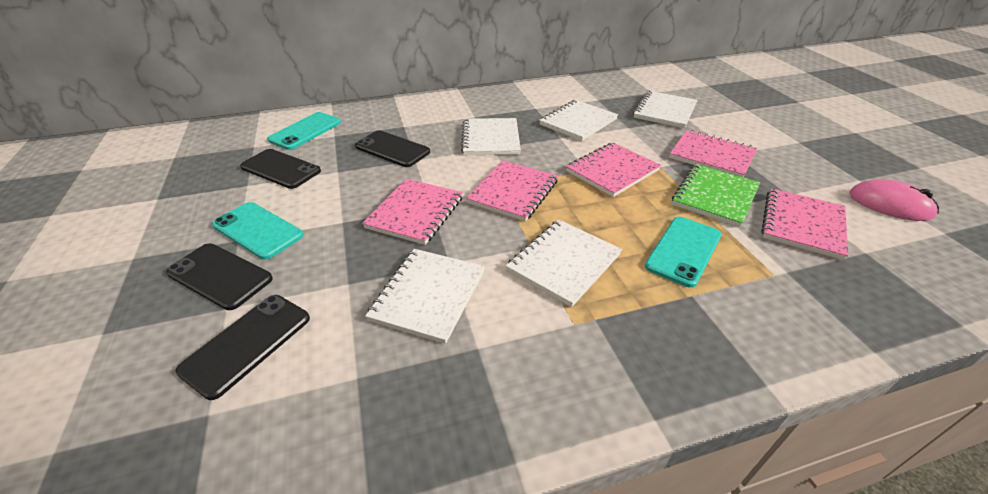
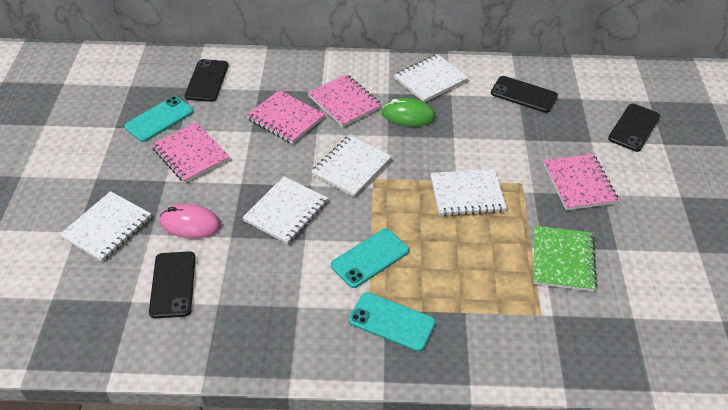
green mouse: none = 0 -> [381,98,436,127] = 1
pink notebook: [362,179,463,245] [466,161,558,221] [566,143,661,197] [669,130,757,177] [761,188,848,260] = 5 -> [151,123,230,183] [246,90,325,144] [308,74,382,127] [544,154,619,210] = 4

